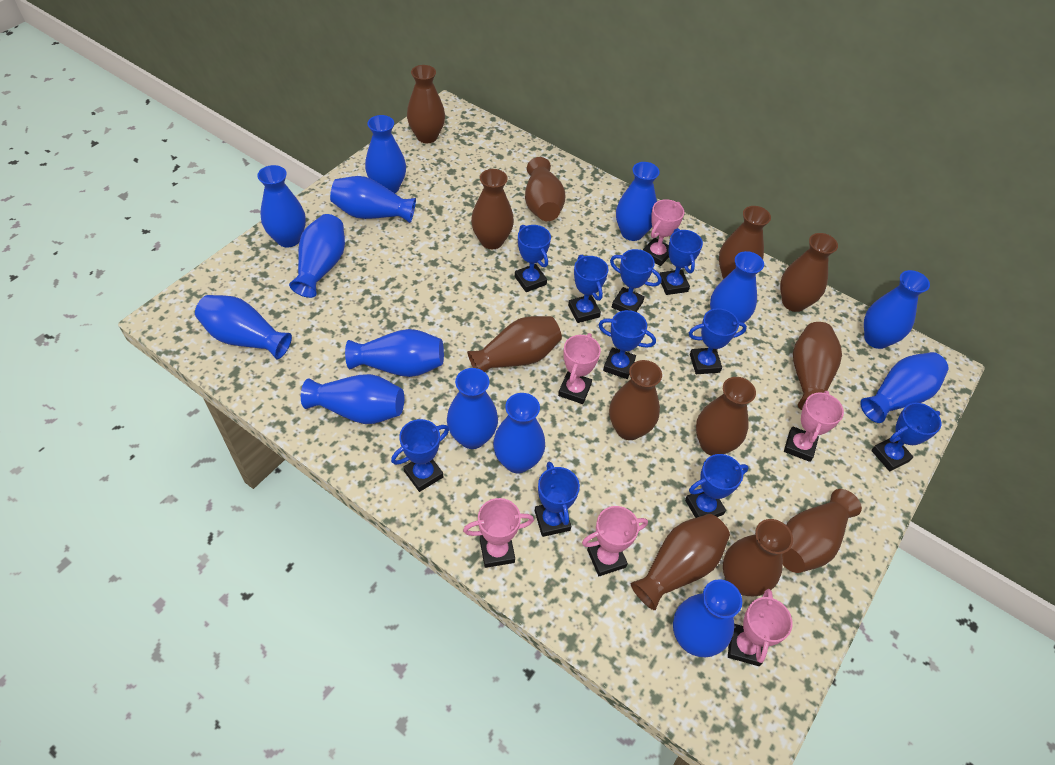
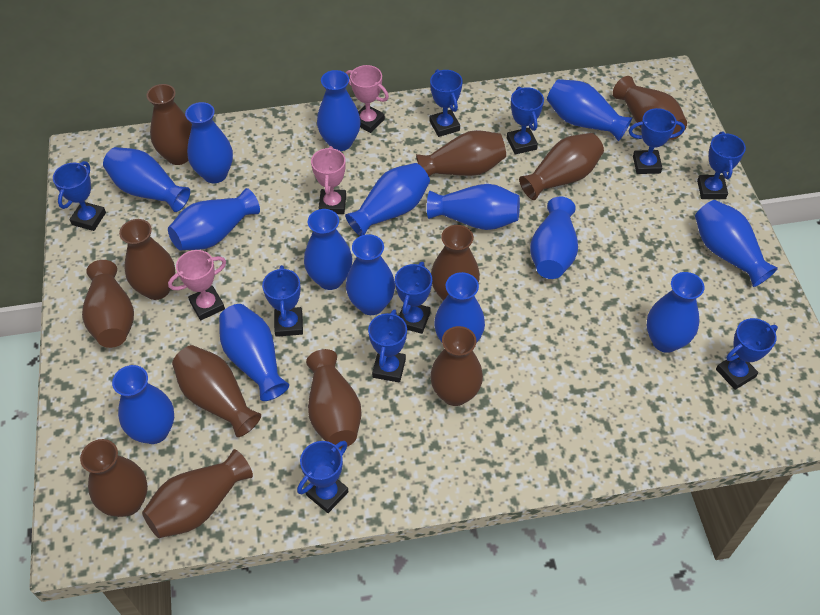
blue vase: [195,295,292,359] [257,165,306,247] [289,214,345,298] [301,374,404,424] [330,176,416,223] [345,329,444,377] [365,115,406,193] [447,368,498,449] [493,393,545,473] [616,162,660,241] [673,579,742,657] [710,251,764,323] [860,352,948,423] [864,270,930,349] = 14 -> [103,147,190,212] [112,365,174,444] [168,188,260,250] [185,102,233,183] [219,304,289,401] [304,209,352,290] [317,70,361,151] [345,163,430,236] [346,234,395,315] [427,184,520,230] [434,272,485,343] [530,197,578,279] [547,79,632,141] [647,272,705,353] [695,200,778,287] = 15
pink trophy: [463,498,534,568] [558,333,601,404] [582,506,648,576] [643,199,684,266] [728,589,793,666] [784,391,844,462] = 6 -> [168,250,226,320] [311,146,346,214] [345,65,389,133] = 3

